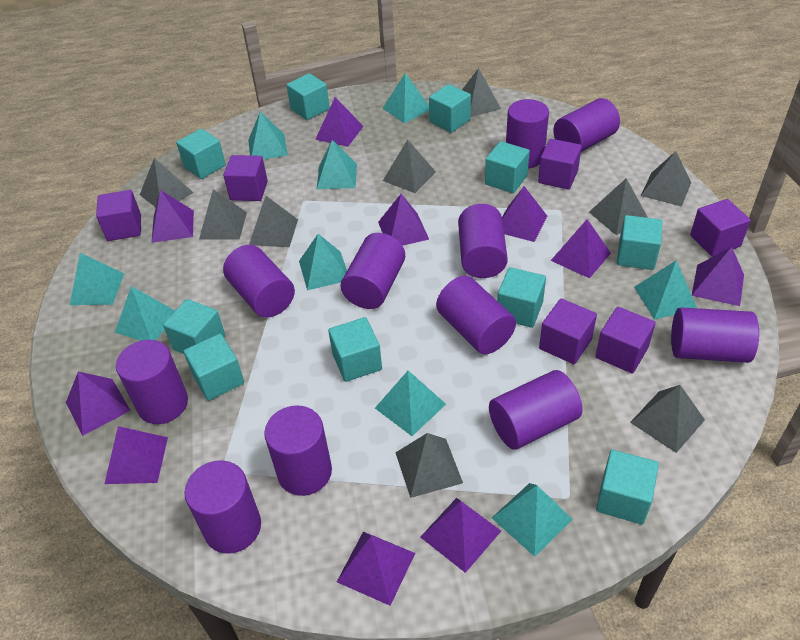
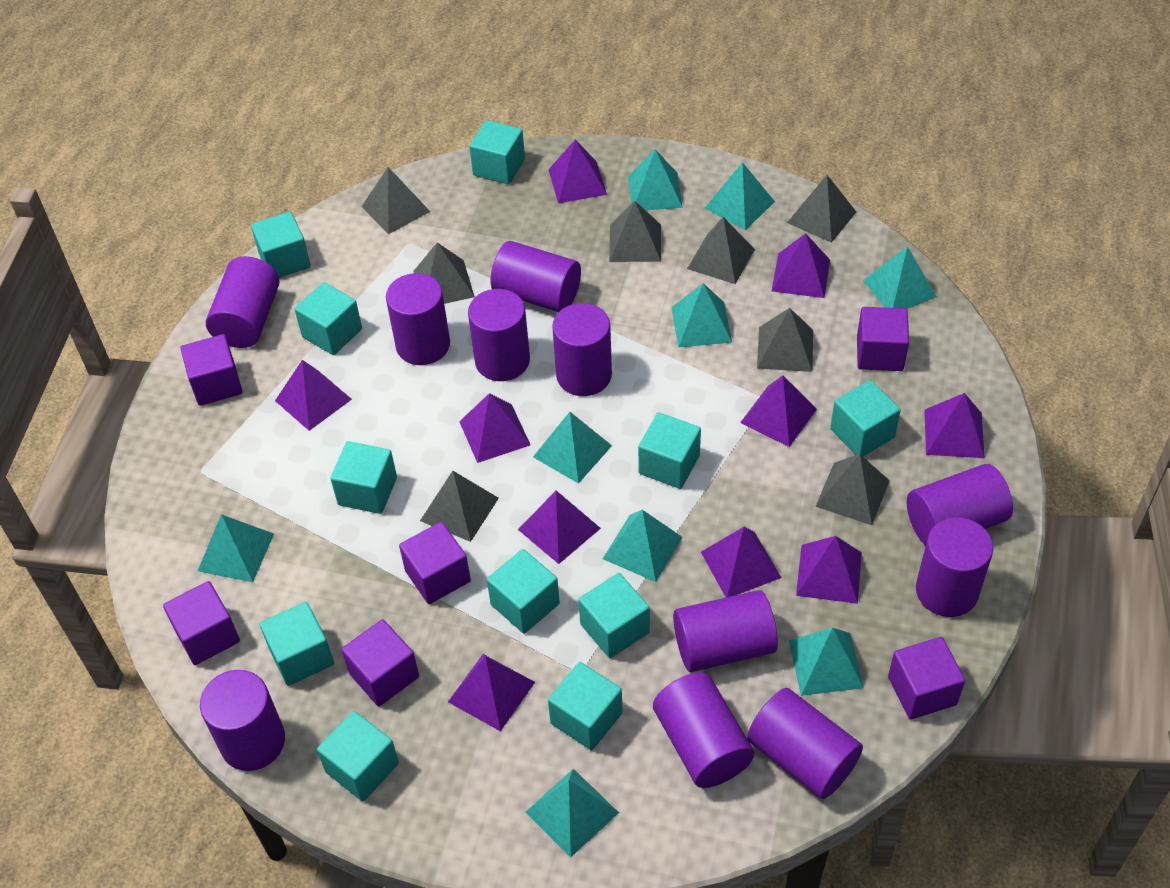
grey pyramid: [140,158,194,207] [199,189,247,240] [249,196,298,247] [383,139,436,193] [396,433,463,498] [462,68,501,117] [589,178,648,235] [630,385,705,453] [641,151,691,207] = 9 -> [361,167,430,234] [413,243,475,304] [420,471,499,542] [609,201,661,262] [687,217,755,284] [757,308,813,372] [787,175,856,243] [815,454,890,525] = 8
turquoise cube: [163,299,225,354] [176,128,226,179] [184,334,244,401] [286,73,330,120] [328,317,382,382] [429,84,471,133] [485,141,530,193] [497,267,546,328] [596,450,659,525] [617,215,662,270] = 10 -> [251,212,311,278] [260,602,334,686] [294,282,362,355] [317,711,399,801] [330,441,397,514] [469,120,525,184] [487,549,560,634] [548,662,623,750] [578,573,650,658] [638,412,701,489] [830,380,901,456] = 11

